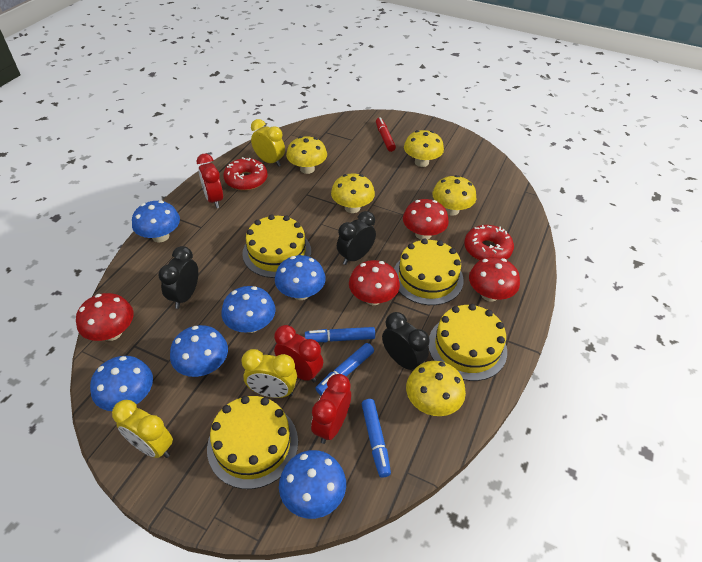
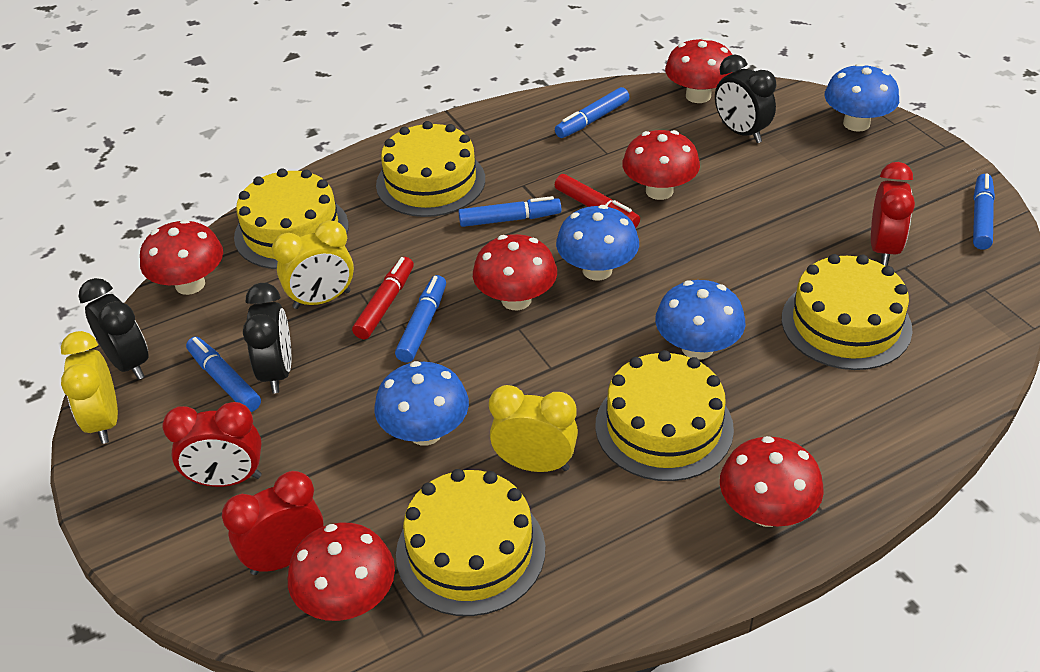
blue marker: [305,327,375,342] [315,343,374,395] [362,399,391,478] = 3 -> [186,337,261,412] [395,275,446,362] [458,196,561,227] [555,87,629,138] [973,173,995,249] = 5
blue mushroom: [90,356,153,411] [132,201,180,243] [170,325,228,377] [222,286,276,333] [275,255,326,300] [279,450,346,519] = 6 -> [374,361,469,446] [556,205,639,281] [655,280,745,360] [825,63,899,132] = 4
red donut: [223,157,268,191] [464,225,514,261] = 2 -> none = 0
red marker: [376,117,396,152] = 1 -> [352,257,414,339] [555,174,640,228] = 2
red mushroom: [76,293,134,341] [349,260,400,305] [403,199,449,240] [469,257,520,302] = 4 -> [140,219,223,295] [288,523,395,621] [473,234,557,310] [622,130,700,200] [665,37,732,103] [720,436,824,527] = 6
yellow cake: [207,396,298,489] [242,214,311,278] [394,239,464,305] [428,304,507,381] = 4 -> [234,168,349,269] [376,121,485,217] [396,469,545,616] [595,350,734,481] [782,254,913,370] = 5
yellow mushroom: [286,136,327,174] [331,174,375,213] [404,130,444,167] [406,361,466,416] [432,175,476,216] = 5 -> none = 0

